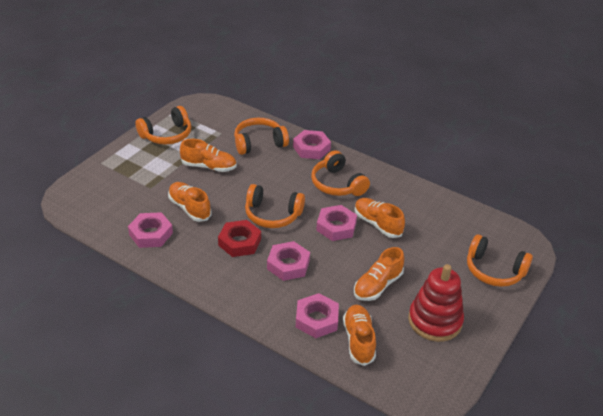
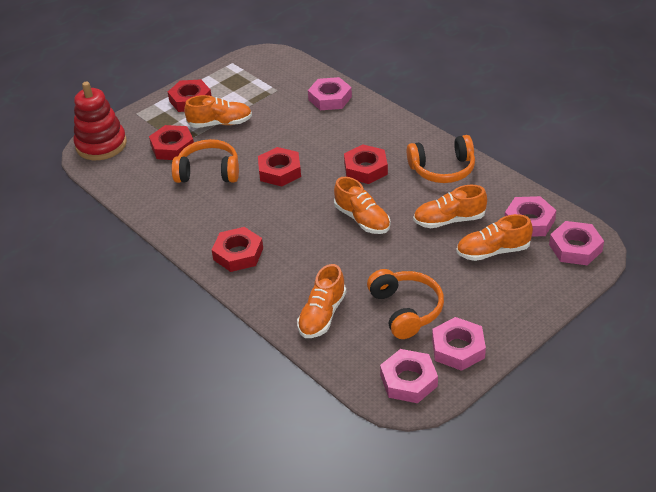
orange headphones: [135,106,191,145] [234,118,289,155] [245,184,305,228] [311,150,370,196] [467,234,533,287] = 5 -> [172,139,239,183] [367,269,444,339] [407,135,475,183] = 3
red nut: [218,220,261,257] = 1 -> [149,125,194,160] [168,79,212,112] [212,227,263,272] [258,147,301,187] [344,145,388,184] = 5

